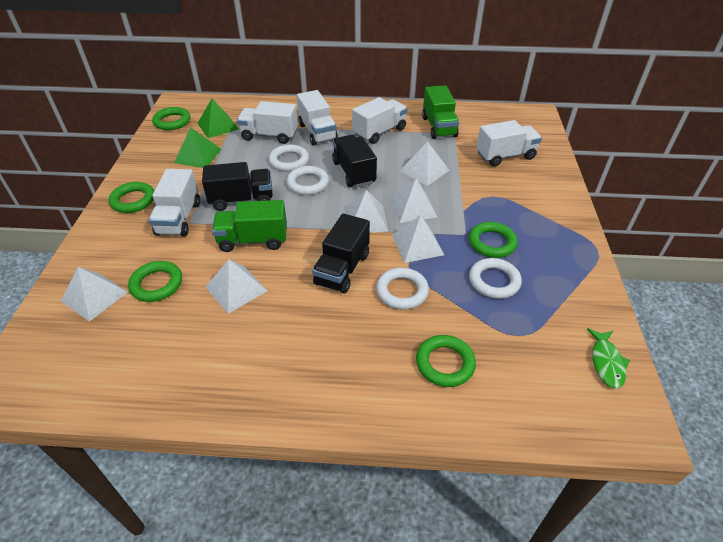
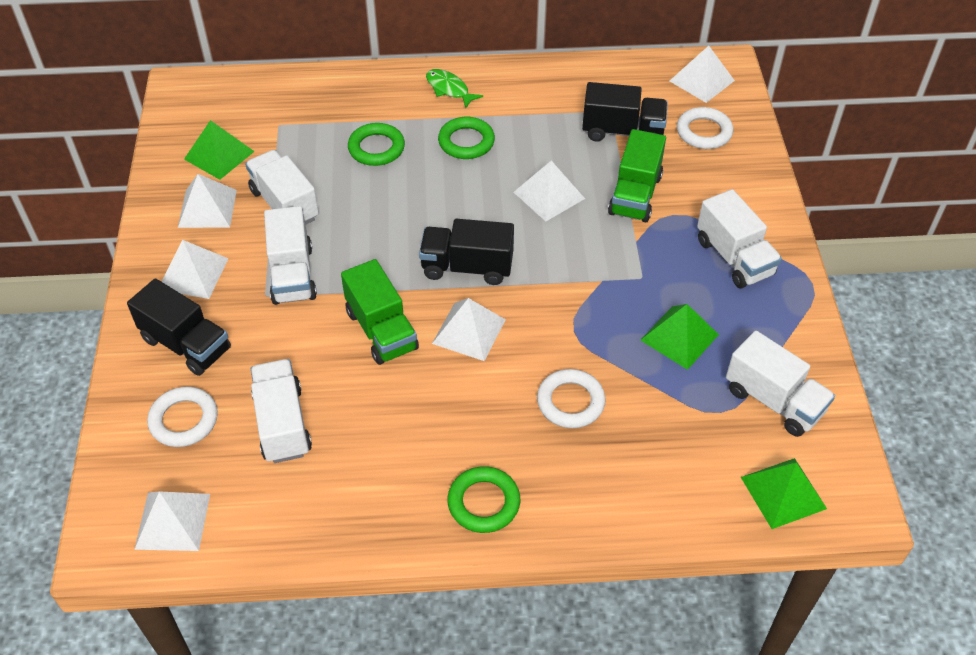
green pyramid: [174,127,222,168] [197,99,239,138] = 2 -> [184,120,255,180] [641,304,719,370] [741,458,827,529] = 3
green ring: [109,182,154,213] [128,261,182,302] [152,107,190,130] [416,335,476,387] [469,222,518,258] = 5 -> [348,123,405,166] [438,117,495,159] [447,466,521,533] = 3
white ring: [268,144,309,172] [286,166,329,195] [376,268,429,310] [469,258,522,299] = 4 -> [147,387,218,447] [537,369,606,428] [677,107,733,149] = 3

